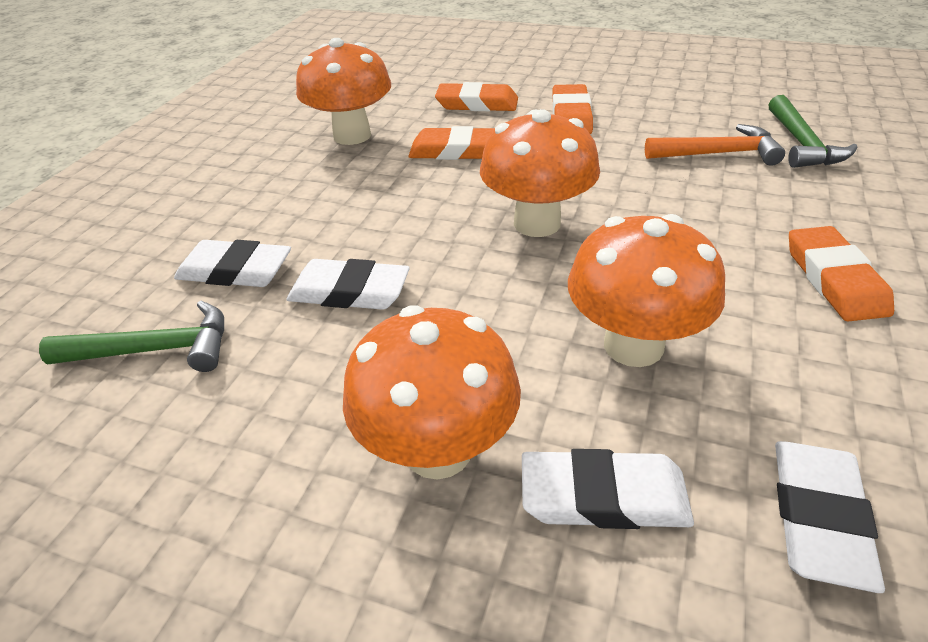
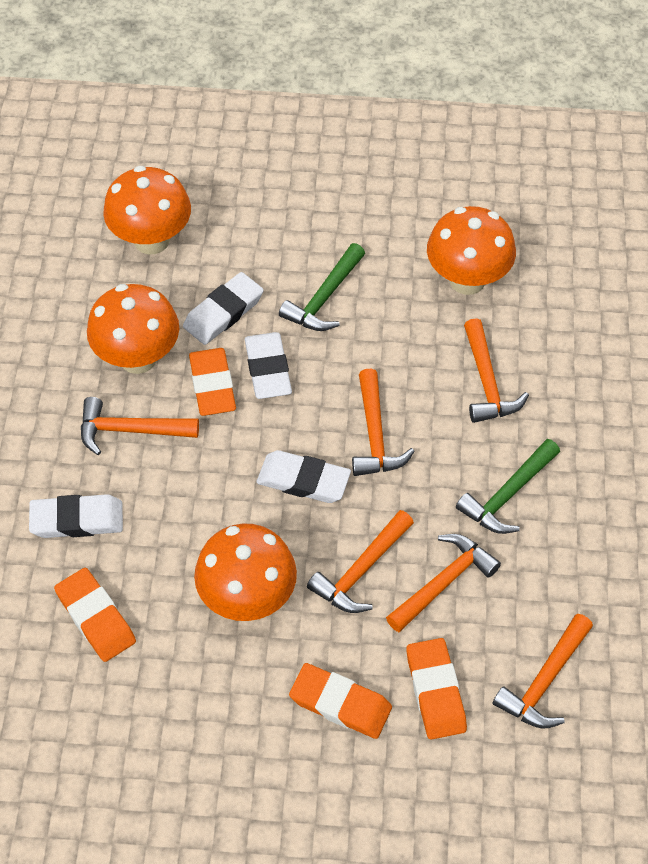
orange hammer: [645,124,785,166] = 1 -> [81,397,199,455] [307,510,414,613] [352,369,415,476] [386,534,501,632] [464,318,529,423] [493,614,593,729] = 6

